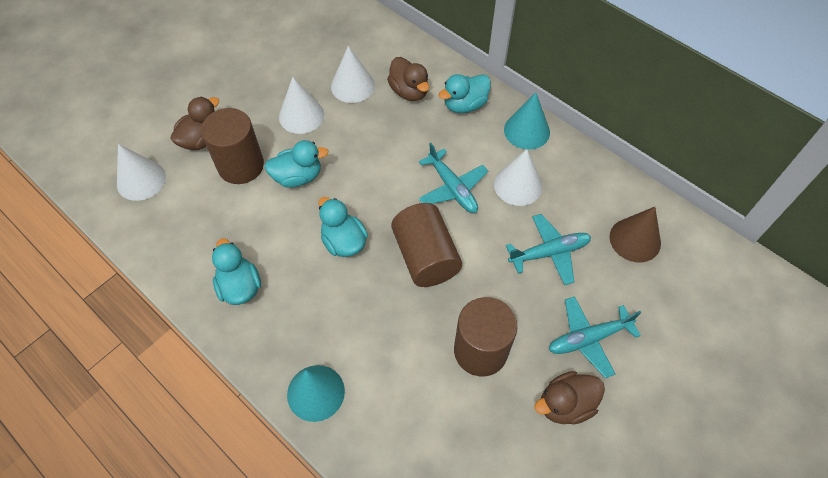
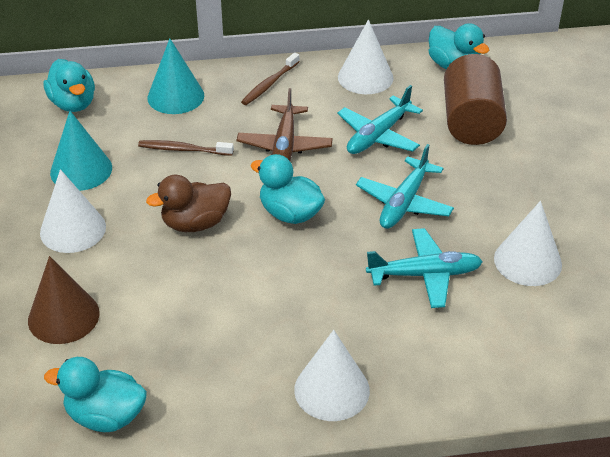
brown cylinder: [201,108,264,184] [391,203,462,287] [454,297,517,376] = 3 -> [444,54,507,145] = 1
brown duck: [171,97,219,150] [387,57,429,101] [535,371,605,424] = 3 -> [146,175,231,232] = 1
brown plane: none = 0 -> [237,88,333,161] = 1
brown toothbrush: none = 0 -> [138,140,234,156] [241,53,300,105] = 2

